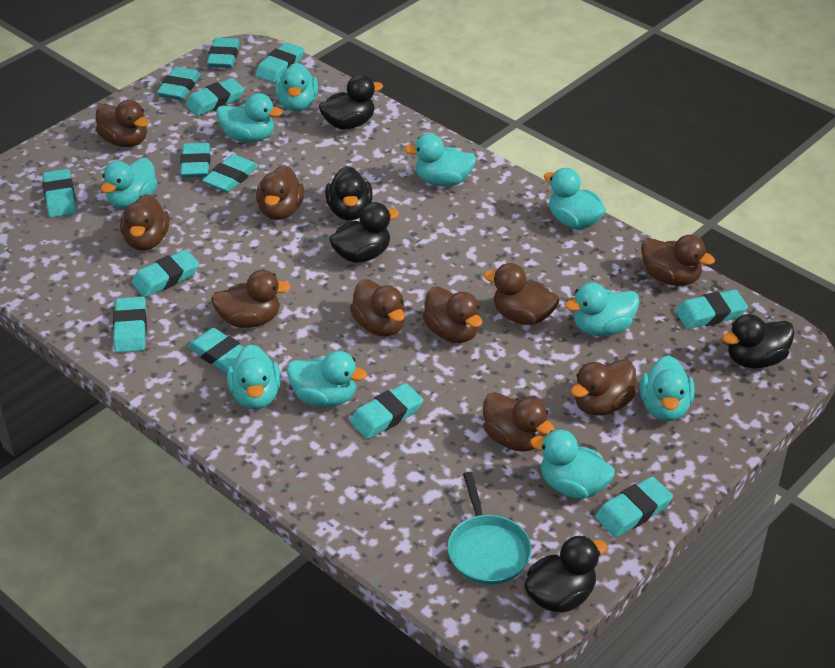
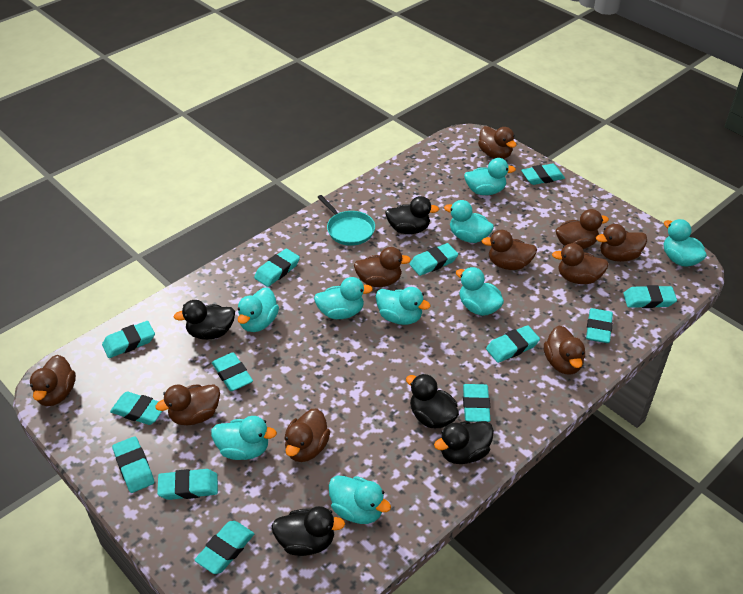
turquoise duck: [101,158,158,209] [216,93,283,142] [227,344,281,409] [275,62,318,112] [287,351,367,407] [404,133,477,186] [530,430,615,499] [544,168,606,229] [565,282,640,336] [640,355,695,421] = 10 -> [211,416,277,460] [238,287,279,332] [314,277,373,319] [329,475,391,524] [376,287,430,325] [444,200,494,243] [456,267,504,316] [464,158,516,195] [664,219,707,267] = 9

